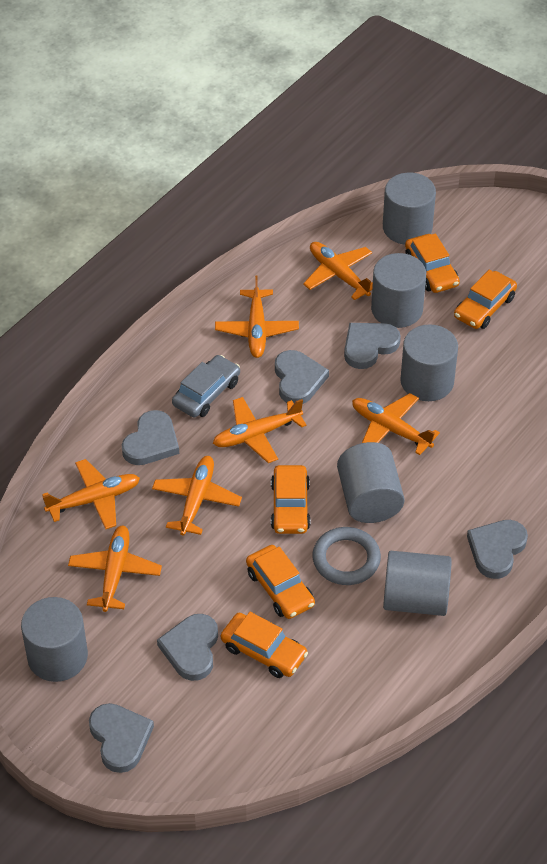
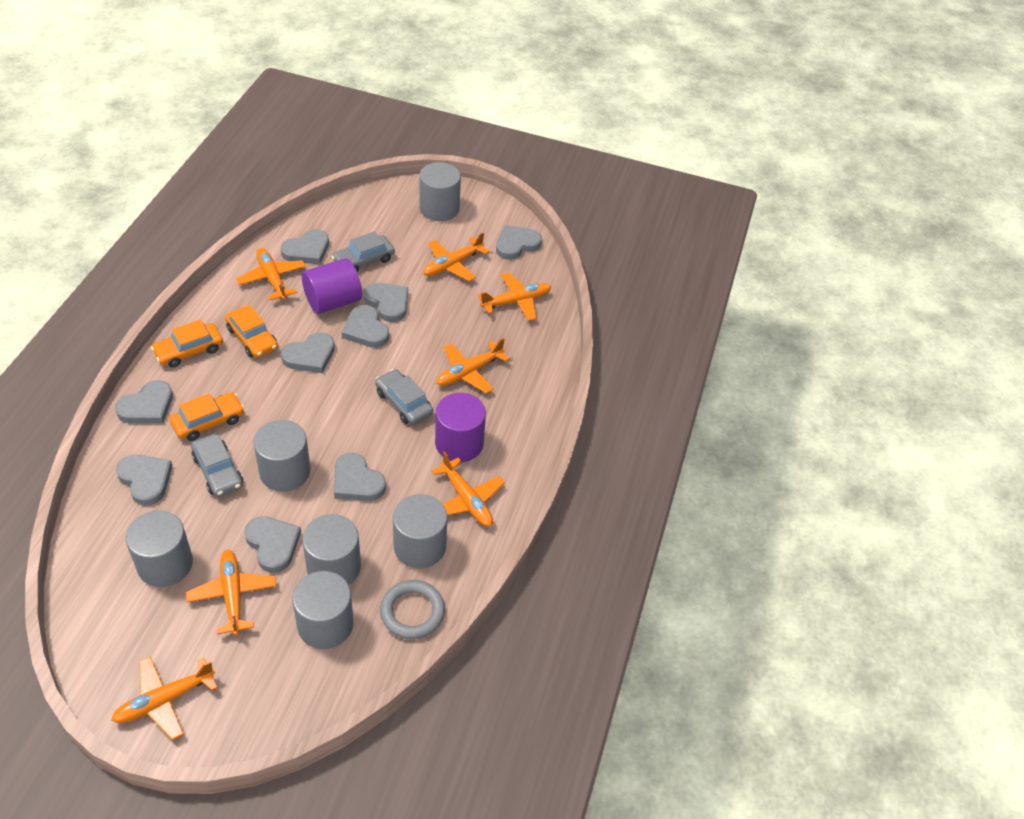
grey car: [172,355,240,418] = 1 -> [191,433,243,497] [331,231,395,272] [375,369,433,425] = 3
grey heart: [89,703,154,773] [122,410,179,465] [157,614,218,681] [275,350,329,404] [344,323,401,369] [467,520,528,579] = 6 -> [115,380,173,423] [116,455,173,505] [244,516,301,573] [281,229,329,264] [281,332,335,373] [334,453,386,501] [342,305,389,348] [364,283,408,322] [496,225,542,260] = 9
orange car: [221,612,308,678] [246,545,315,619] [271,465,310,534] [405,234,460,293] [454,270,517,329] = 5 -> [151,320,223,368] [169,392,244,441] [225,305,278,358] = 3
purple cylinder: none = 0 -> [302,258,362,314] [435,393,486,462] = 2

